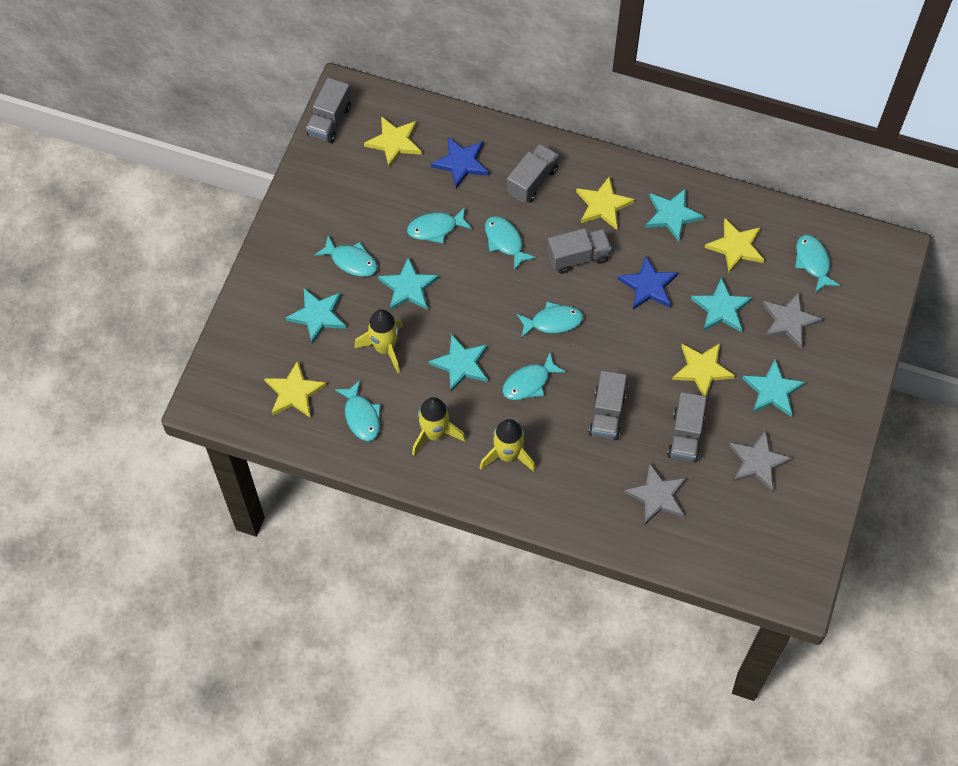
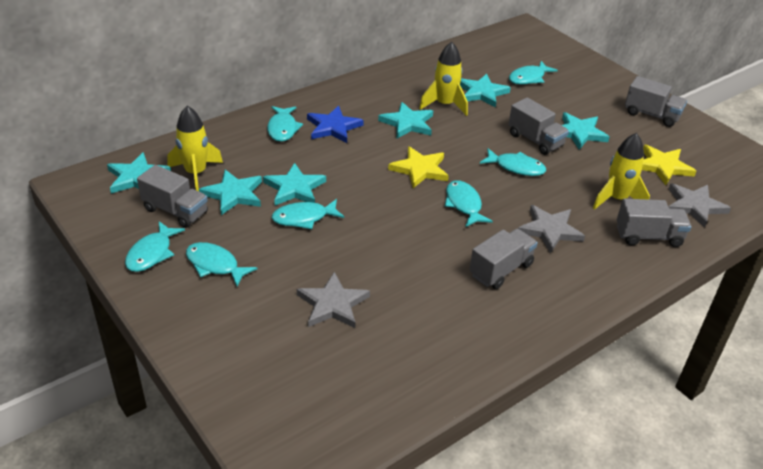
blue star: [431,137,489,189] [618,256,678,310] = 2 -> [307,106,364,143] = 1
yellow star: [264,361,327,418] [364,116,422,168] [576,176,635,230] [672,343,735,396] [705,219,764,273] = 5 -> [388,146,449,188] [642,145,696,185] = 2

